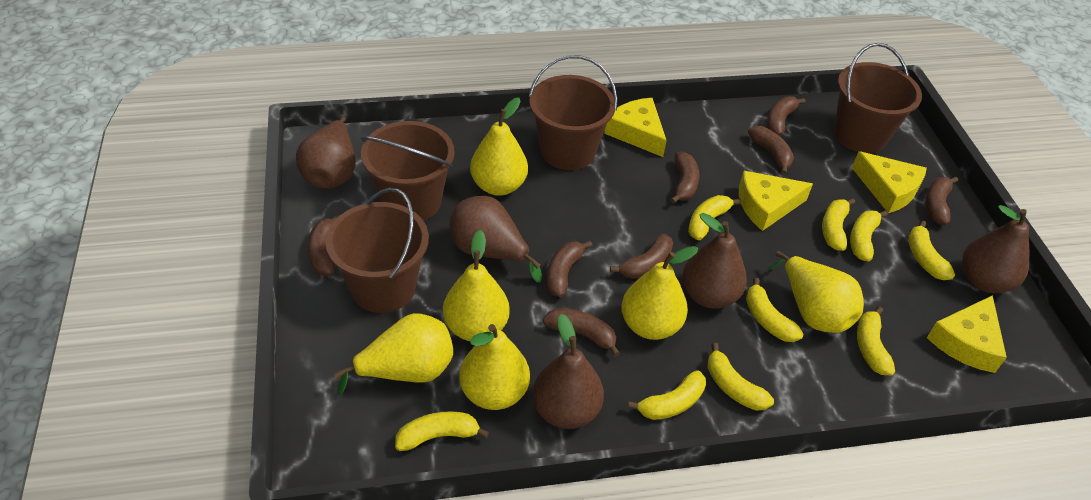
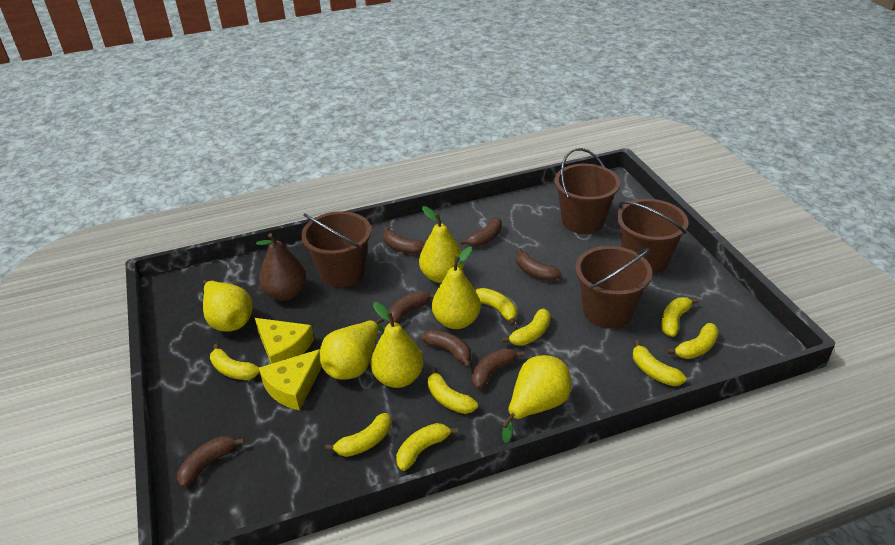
brown banana: [308,214,340,276] [543,308,620,357] [547,241,592,298] [610,234,673,279] [670,152,699,204] [748,126,794,175] [767,96,806,136] [925,177,958,225] = 8 -> [177,436,244,488] [383,227,425,254] [388,291,435,324] [421,329,471,369] [460,217,502,247] [472,348,524,389] [516,248,561,281] = 7
brown pear: [296,116,355,189] [450,196,542,283] [532,314,604,429] [682,213,747,309] [962,205,1029,293] = 5 -> [256,233,307,301] = 1
yellow cheese: [604,98,667,157] [739,171,813,231] [852,151,927,213] [927,295,1007,373] = 4 -> [255,318,314,364] [259,349,322,410] = 2

